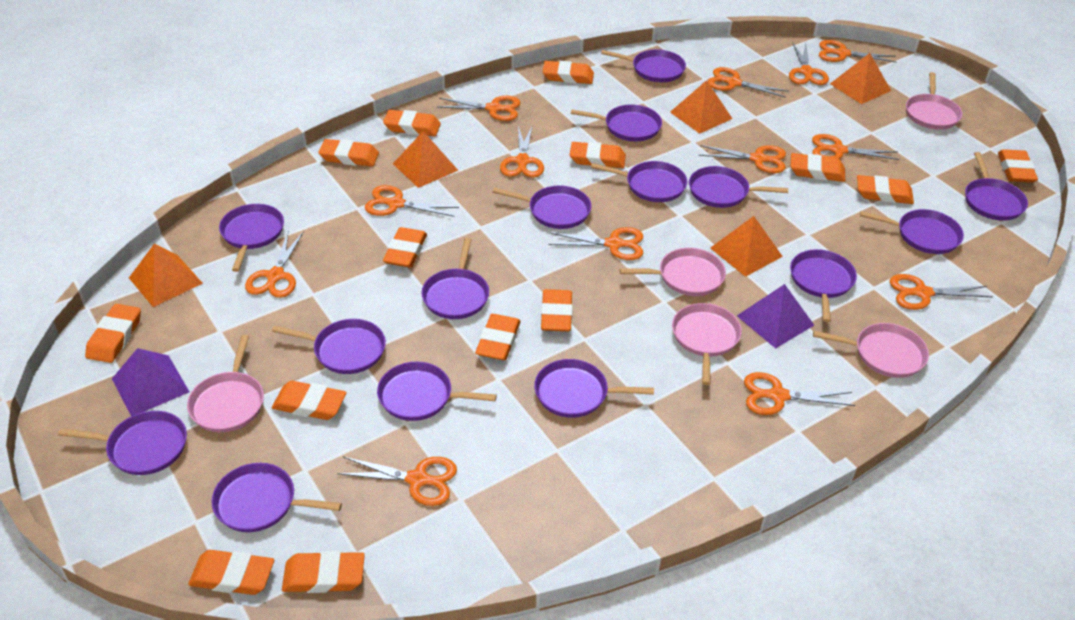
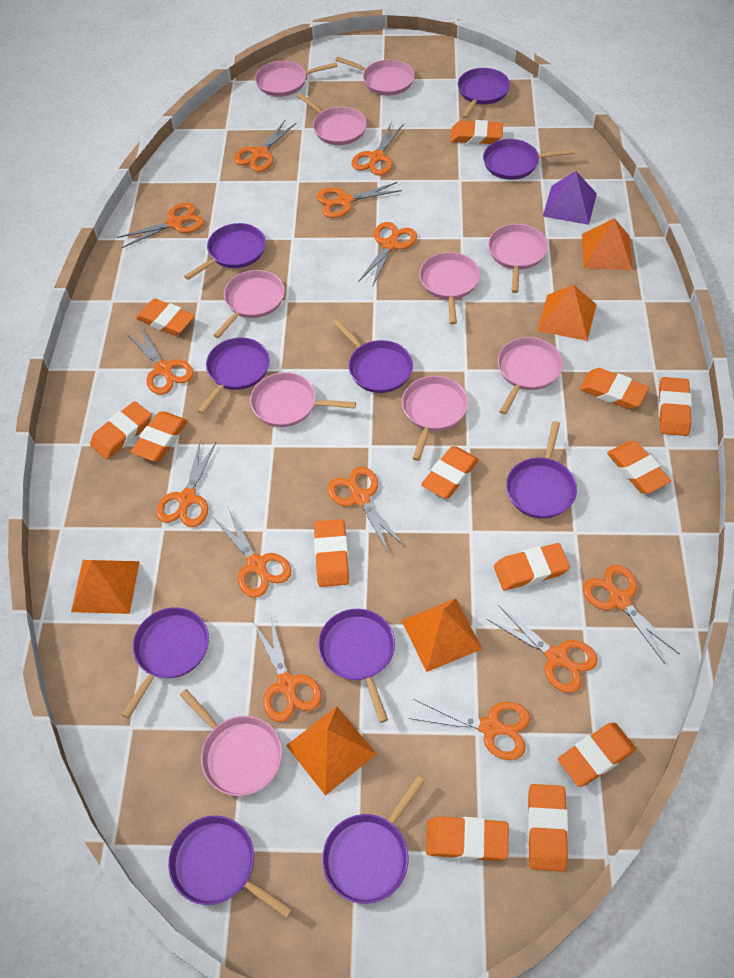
orange eraser: [85,304,141,363] [188,550,274,595] [272,381,347,420] [282,551,365,593] [318,139,379,166] [383,110,441,136] [383,227,427,268] [475,314,521,360] [541,289,573,332] [543,61,594,84] [570,142,626,168] [791,153,845,182] [857,175,914,204] [998,149,1038,183] = 14 -> [90,401,152,459] [130,412,188,461] [136,298,195,336] [314,519,349,587] [421,446,479,498] [426,816,509,861] [450,120,503,144] [494,543,570,590] [527,784,568,872] [558,722,636,787] [580,368,649,409] [607,441,671,494] [658,377,692,436] = 13
pink pan: [187,335,264,432] [620,248,726,296] [672,303,742,385] [813,323,929,378] [906,72,962,130] = 5 -> [180,689,282,796] [213,270,285,338] [250,372,356,427] [255,61,338,97] [297,93,367,145] [336,57,415,96] [402,376,468,461] [419,252,480,324] [488,224,548,293] [498,337,563,415] = 10
purple pan: [58,411,187,475] [212,463,342,532] [219,204,284,272] [272,319,386,374] [377,362,497,421] [421,238,489,319] [493,185,591,229] [534,359,654,418] [571,104,662,142] [591,161,687,202] [601,49,686,82] [689,166,788,208] [790,249,857,322] [860,209,964,254] [965,152,1028,221] = 15 -> [122,607,209,718] [168,816,293,918] [184,223,266,280] [197,338,270,414] [318,609,395,723] [322,776,425,904] [333,319,413,393] [458,68,510,119] [483,139,574,180] [506,421,577,518] = 10
purple pyramid: [112,348,189,416] [737,284,814,348] = 2 -> [543,171,597,225] = 1

